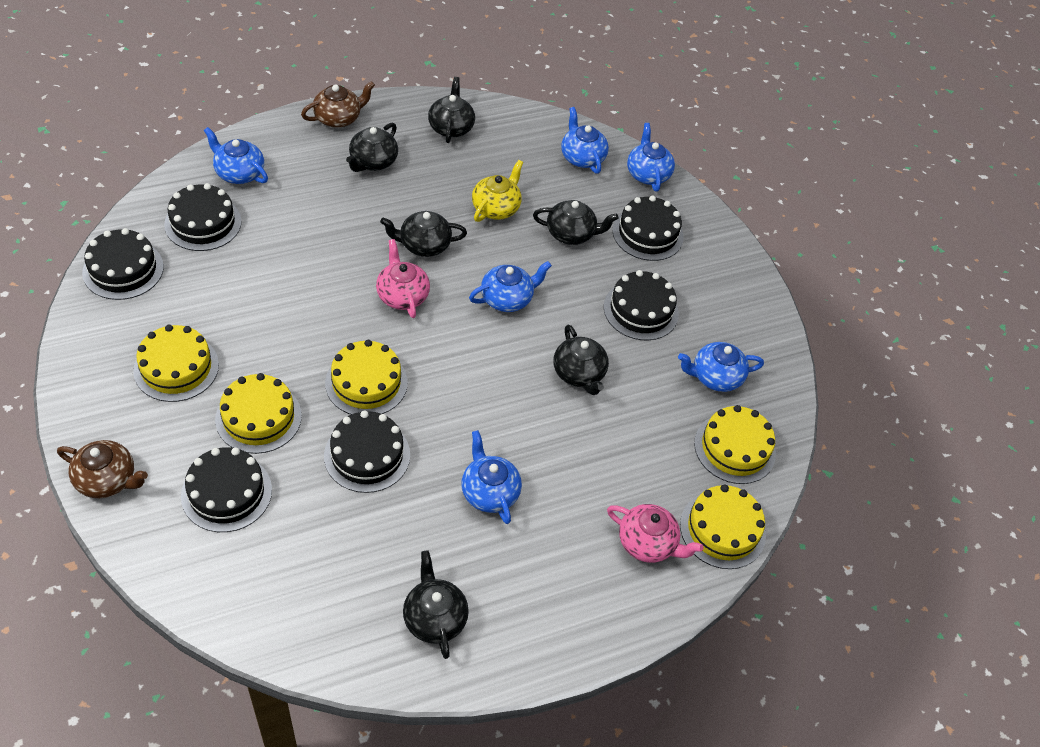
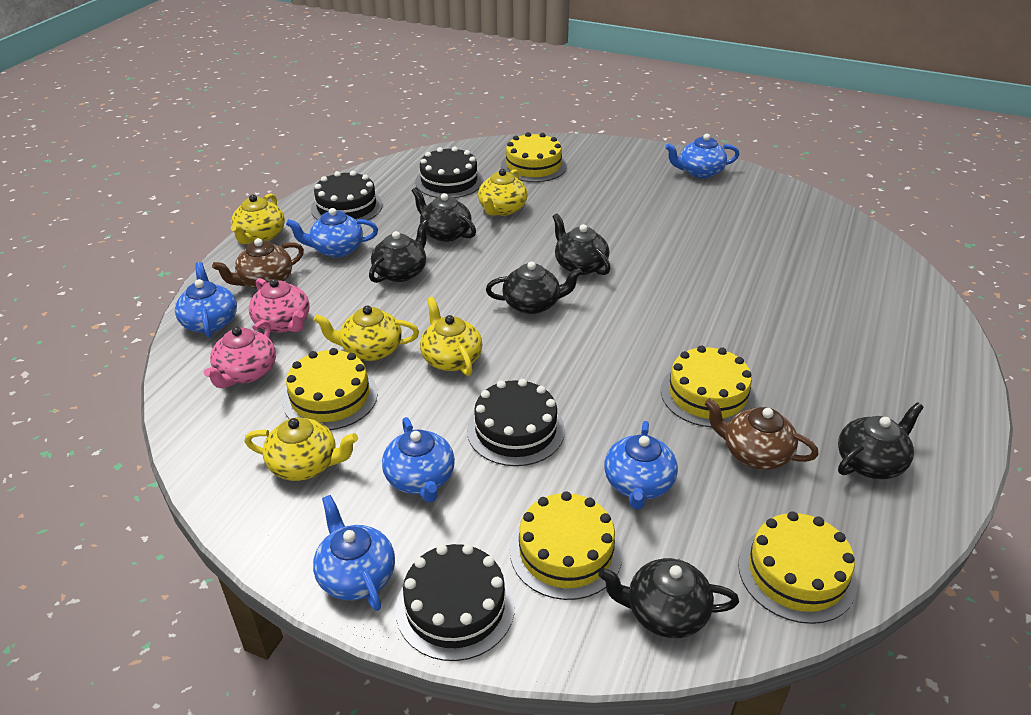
black cake: [82,228,164,300] [164,183,242,251] [181,447,272,532] [324,410,410,493] [604,270,679,340] [613,196,684,261] = 6 -> [311,171,383,220] [396,544,515,661] [415,147,483,198] [467,379,565,466] = 4
yellow teapot: [472,160,523,222] = 1 -> [231,193,285,244] [244,417,358,481] [314,306,419,361] [420,297,483,376] [478,169,528,216] = 5

